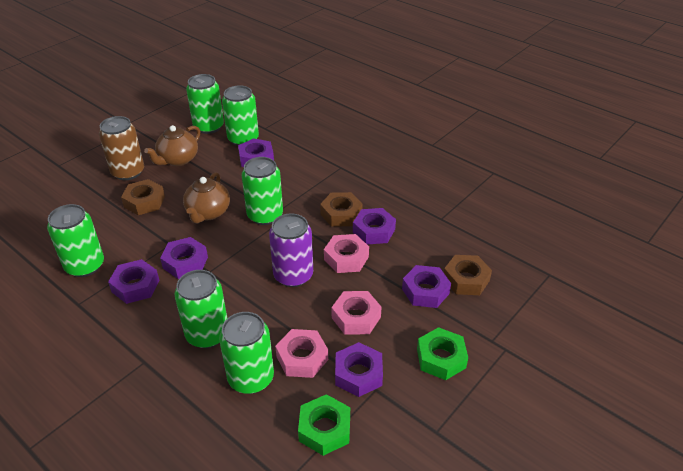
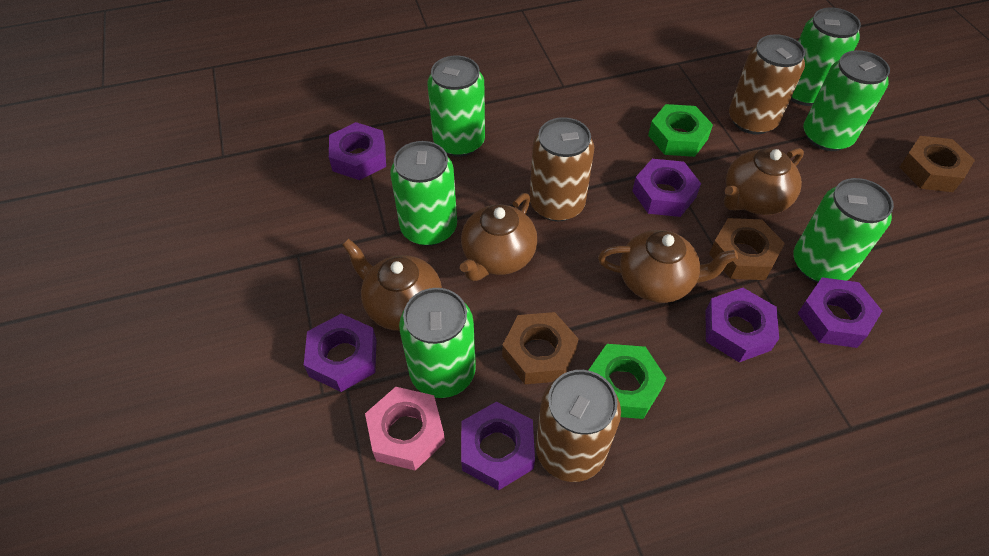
brown can: [99,116,144,180] = 1 -> [530,117,595,222] [536,370,621,482] [729,34,805,134] = 3
brown teapot: [144,125,200,166] [183,172,230,223] = 2 -> [342,239,442,331] [460,193,538,282] [598,230,738,303] [724,148,804,215] = 4
pink nut: [275,329,328,378] [324,234,369,273] [331,291,382,335] = 3 -> [365,387,445,471] = 1
purple can: [269,213,313,287] = 1 -> none = 0

